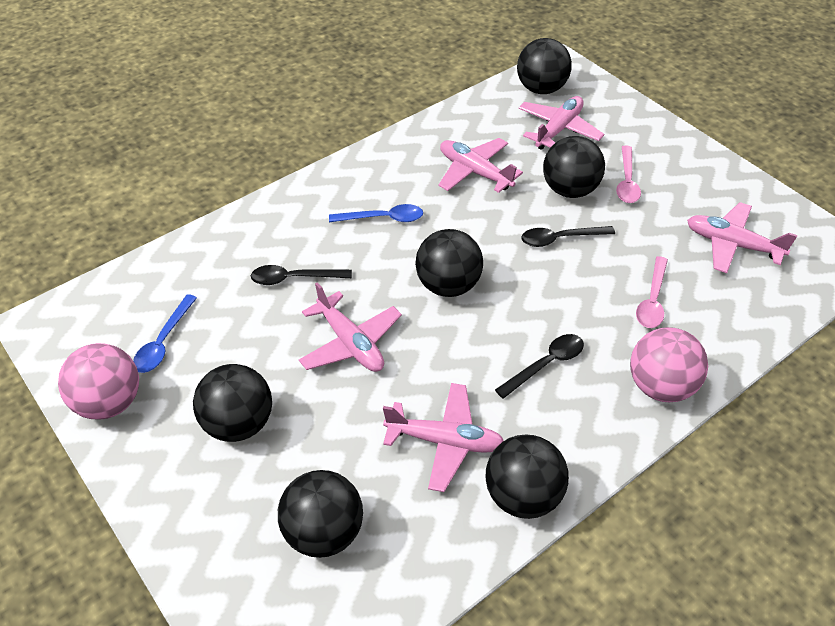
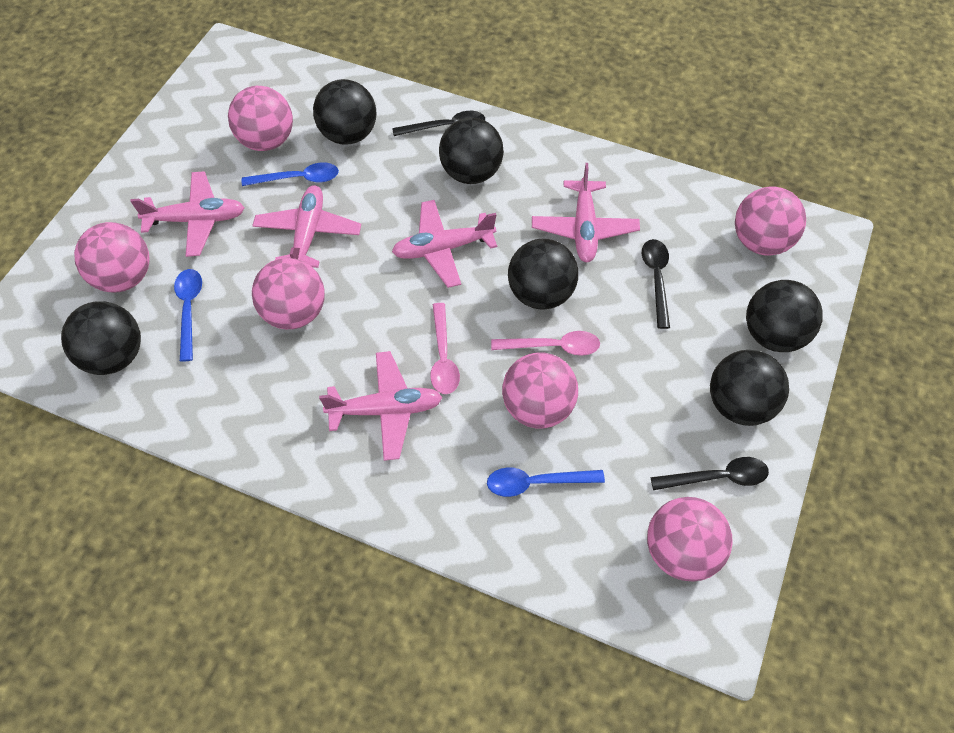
blue spoon: [133,294,197,373] [329,204,423,222] = 2 -> [174,269,202,362] [242,162,339,186] [487,467,605,497] = 3
pink ball: [58,343,139,420] [630,327,708,402] = 2 -> [74,222,150,292] [228,86,293,151] [252,258,325,329] [502,352,578,429] [647,497,733,582] [735,186,806,256] = 6

